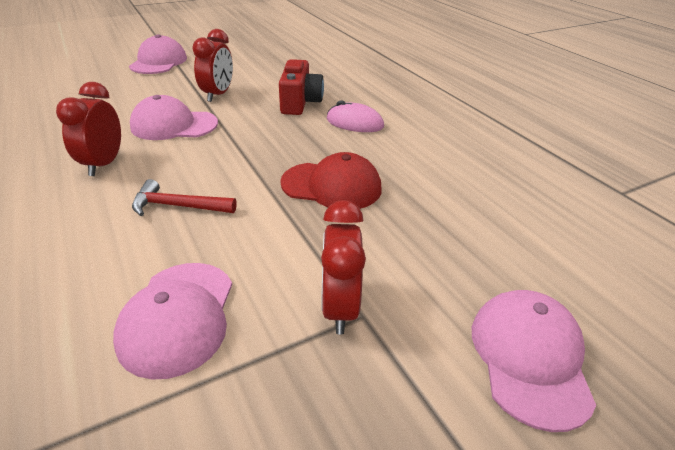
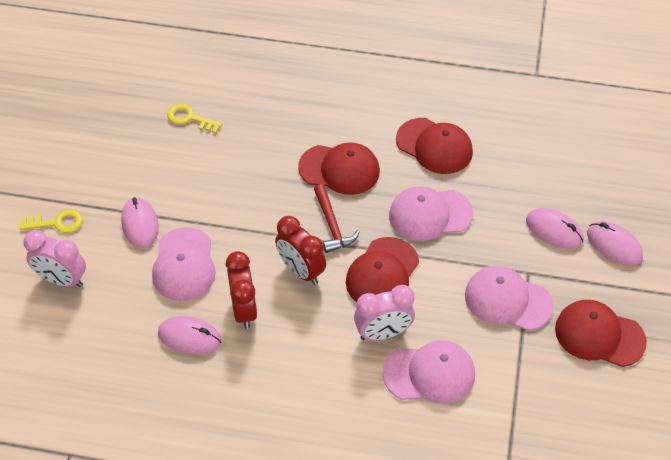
pink clock: none = 0 -> [23,230,86,287] [354,285,415,341] = 2
pink mouse: [327,100,384,132] = 1 -> [121,197,159,248] [158,316,222,355] [526,208,584,248] [587,221,643,265] = 4
red camera: [279,59,324,115] = 1 -> none = 0
red cap: [280,152,381,209] = 1 -> [298,142,380,195] [346,237,419,302] [396,118,473,174] [555,300,647,367] = 4
red clock: [56,82,121,176] [192,29,233,102] [321,200,366,335] = 3 -> [225,251,258,329] [275,216,326,285] = 2
yellow key: none = 0 -> [20,209,83,233] [167,104,223,133] = 2

